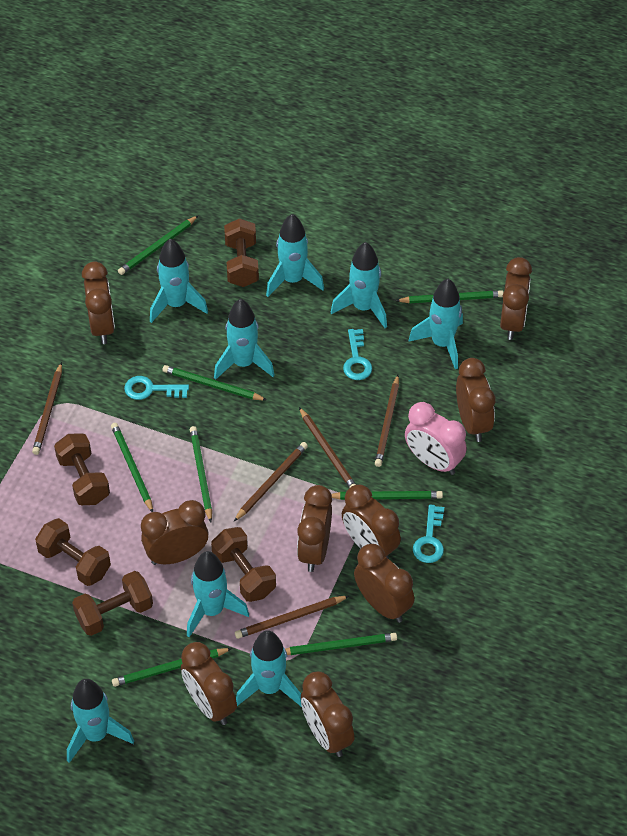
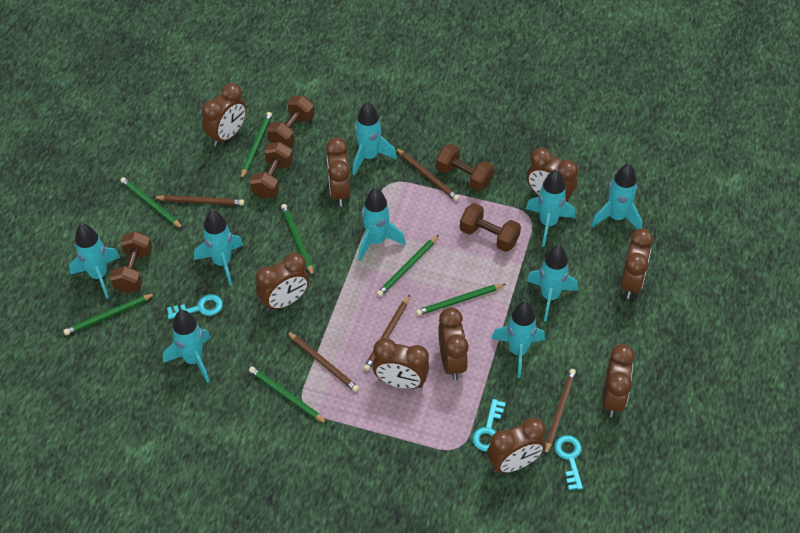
green pencil: [111,423,153,512] [112,648,232,687] [118,216,198,275] [162,365,267,400] [190,426,212,523] [285,633,397,655] [331,491,443,500] [396,290,504,303] = 8 -> [63,293,156,335] [120,177,183,229] [241,112,272,179] [249,366,328,424] [281,204,314,277] [376,235,439,297] [416,284,505,316] = 7
pink clock: [405,402,467,475] = 1 -> none = 0
turquoise rocket: [67,679,134,763] [150,239,208,323] [187,551,249,637] [214,299,275,380] [236,630,302,707] [266,214,324,297] [331,242,387,328] [408,279,463,369] = 8 -> [69,223,120,299] [163,310,211,383] [194,210,243,286] [353,102,397,176] [358,188,405,261] [491,301,545,378] [526,170,575,247] [526,245,578,322] [591,164,642,229] = 9

